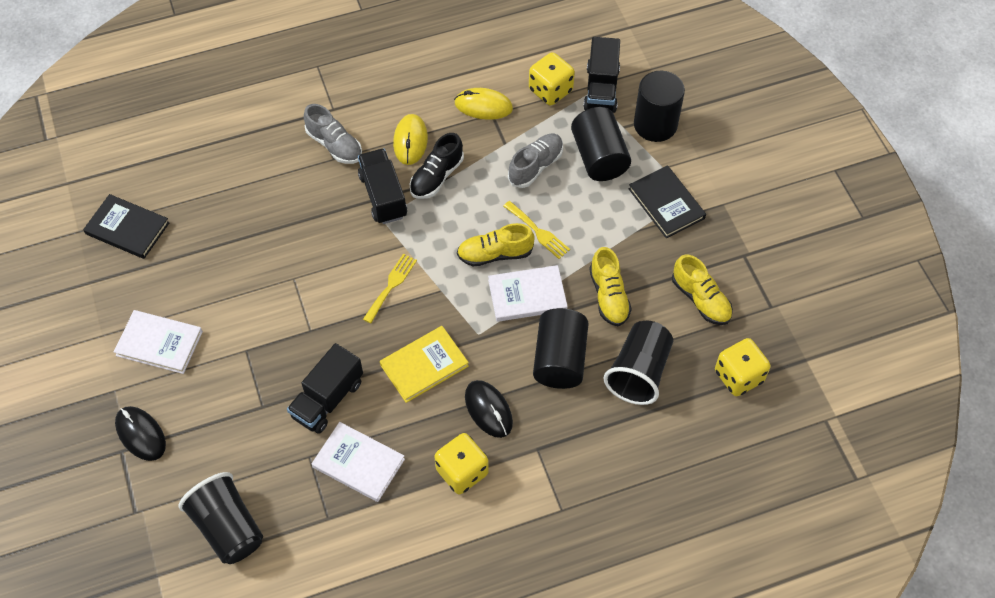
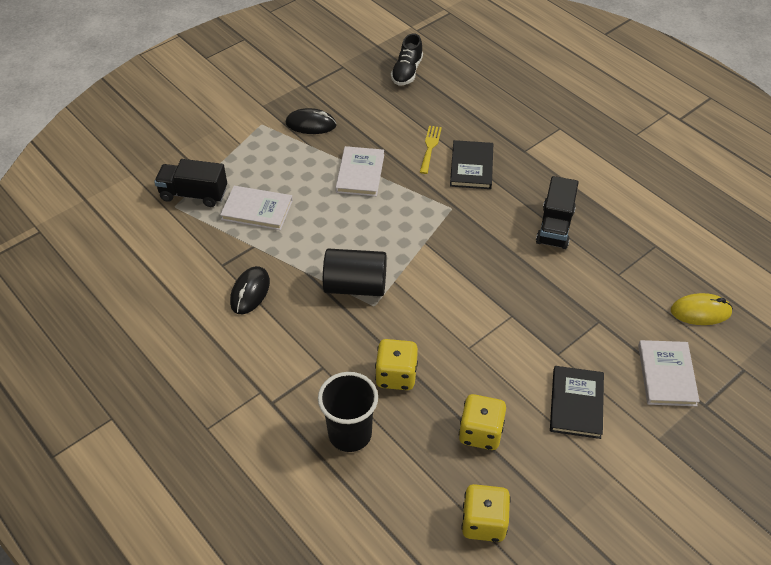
black cup: [178,472,263,564] [603,320,673,405] = 2 -> [318,372,378,452] = 1
black cylinder: [533,308,589,389] [571,107,631,181] [634,71,685,142] = 3 -> [323,248,387,296] = 1
black truck: [287,343,363,434] [358,149,407,224] [583,37,620,113] = 3 -> [154,159,227,207] [536,176,579,249] = 2
grey shoe: [304,104,362,164] [508,134,563,188] = 2 -> none = 0
yellow book: [380,326,469,403] = 1 -> none = 0
yellow fork: [363,254,417,324] [503,201,570,259] = 2 -> [420,126,442,174] = 1
yellow mouse: [393,114,428,165] [454,88,513,120] = 2 -> [671,293,733,325] = 1
yellow shoe: [457,223,534,267] [589,247,632,327] [672,255,733,325] = 3 -> none = 0

